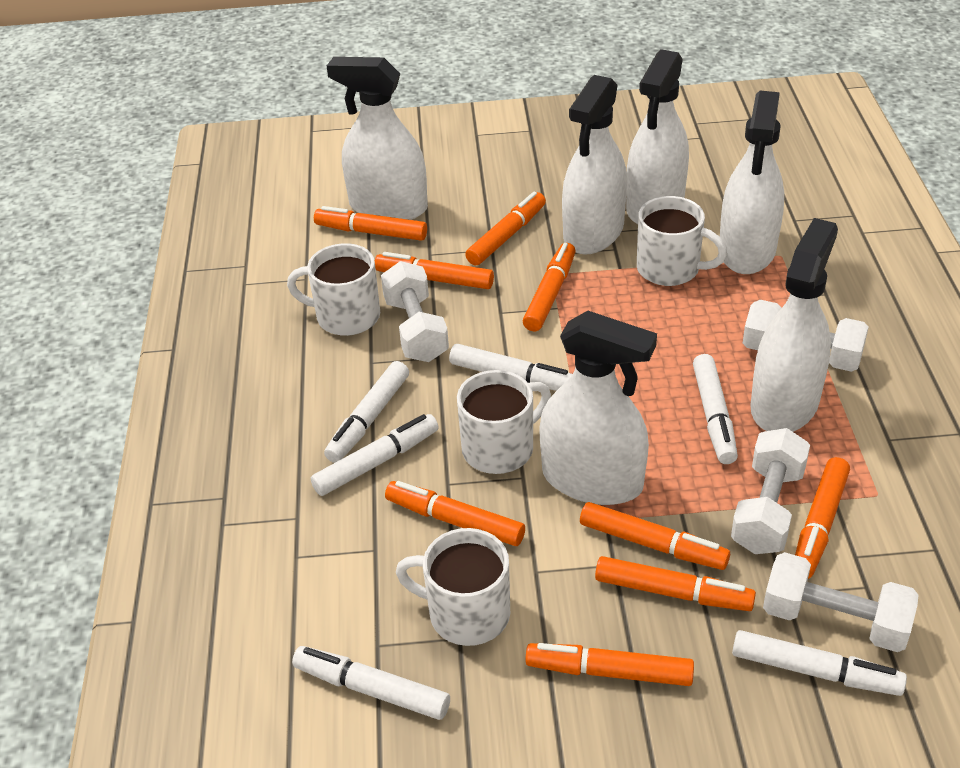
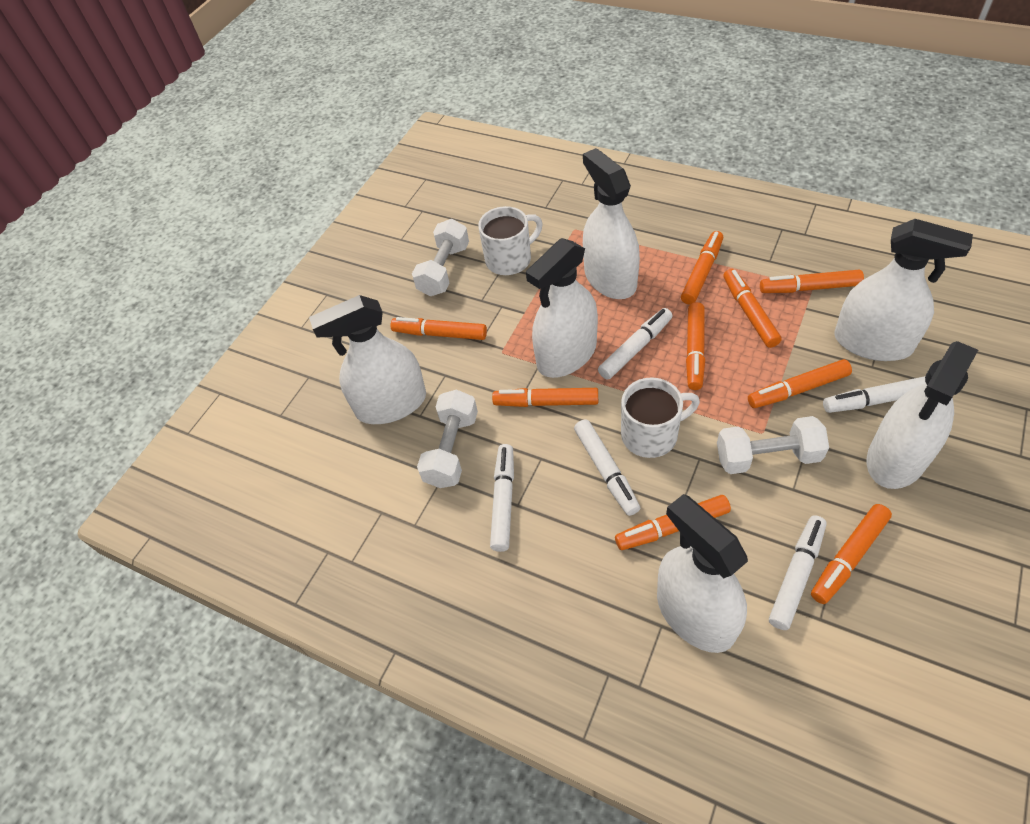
white dumbbell: [381,261,449,362] [731,428,810,554] [743,300,869,372] [763,552,919,652] = 4 -> [412,219,469,296] [417,390,478,488] [717,416,829,474] = 3
white marker: [292,646,450,720] [311,414,439,496] [324,361,409,463] [449,344,572,391] [693,354,738,464] [732,630,907,696] = 6 -> [490,444,514,552] [574,419,640,516] [598,308,672,379] [769,515,827,630] [823,376,926,413] = 5
white mug: [287,243,380,336] [396,528,510,646] [457,370,551,474] [637,196,727,286] = 4 -> [478,206,543,275] [621,378,700,458] = 2

